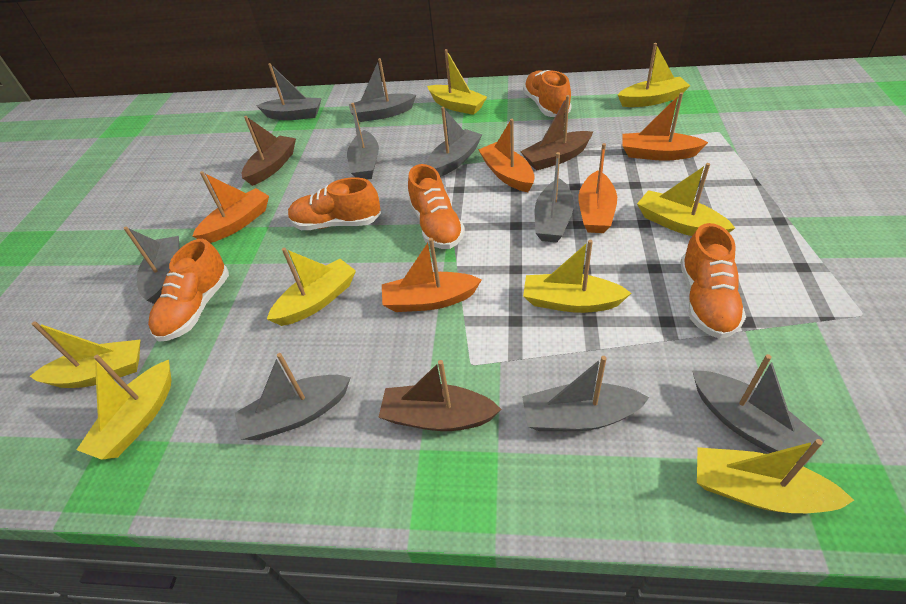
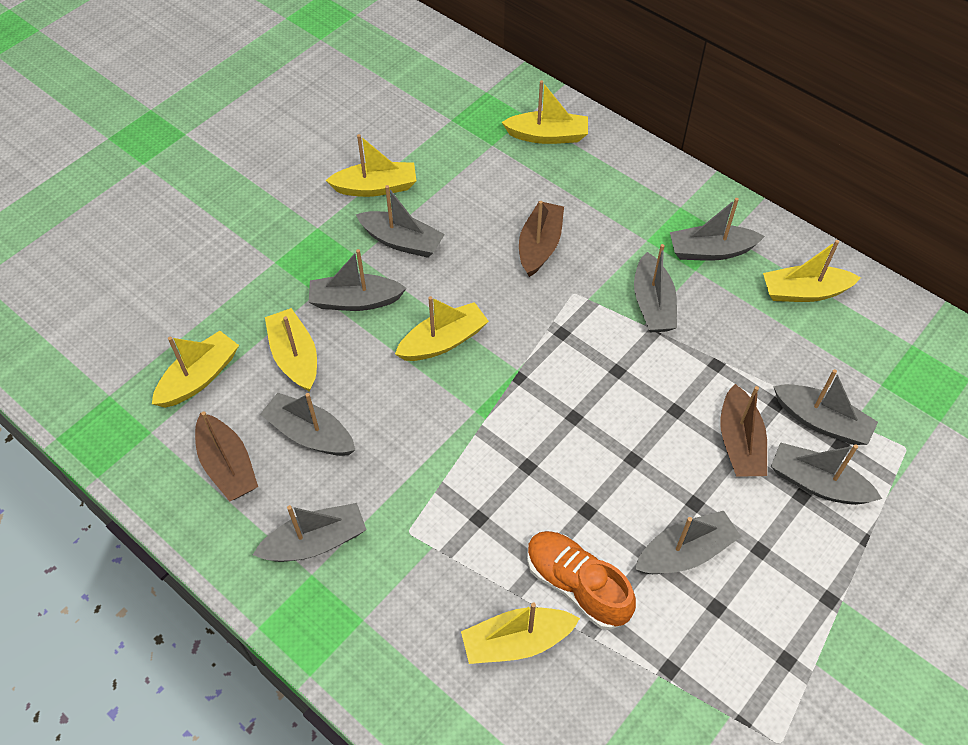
orange boat: [192,171,269,243] [382,238,482,312] [478,119,535,192] [578,143,617,233] [623,92,708,161] = 5 -> none = 0
orange shoe: [148,239,229,342] [288,177,381,230] [408,164,465,249] [523,70,572,117] [680,223,746,339] = 5 -> [527,531,636,630] = 1
yellow boat: [29,321,141,388] [76,355,171,460] [267,248,356,326] [427,49,487,115] [523,240,631,313] [618,43,690,107] [637,163,735,236] [697,439,854,513] = 8 -> [152,331,239,408] [265,308,317,392] [325,134,416,197] [395,296,489,361] [461,602,580,664] [501,80,588,144] [763,240,861,302] = 7

